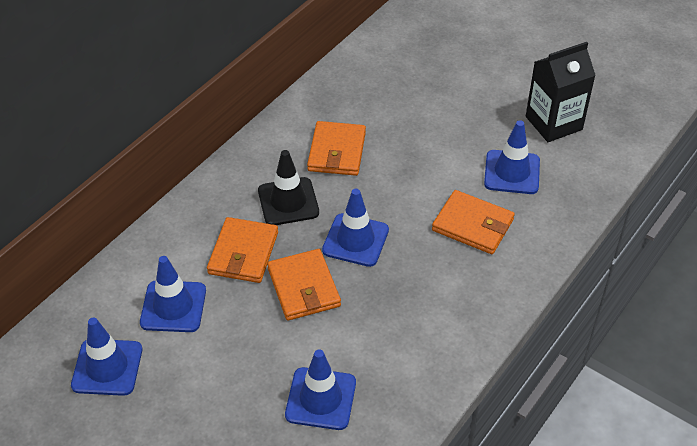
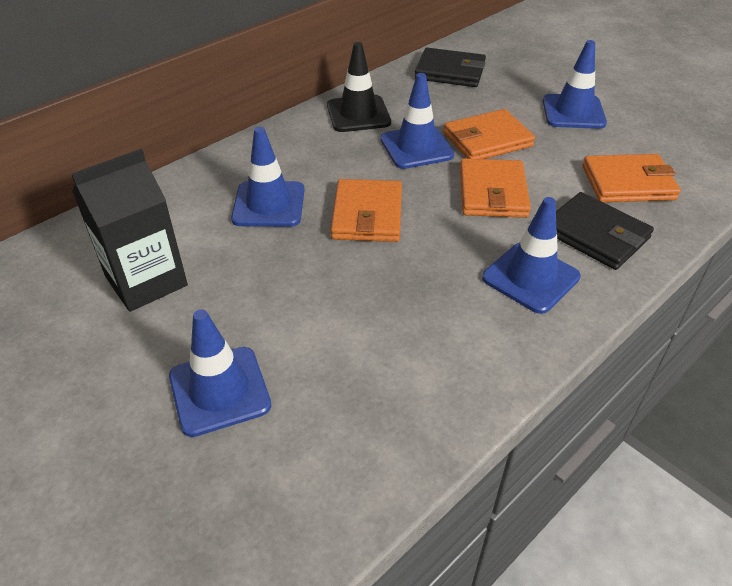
black wallet: none = 0 -> [414,48,486,87] [556,192,654,270] = 2

